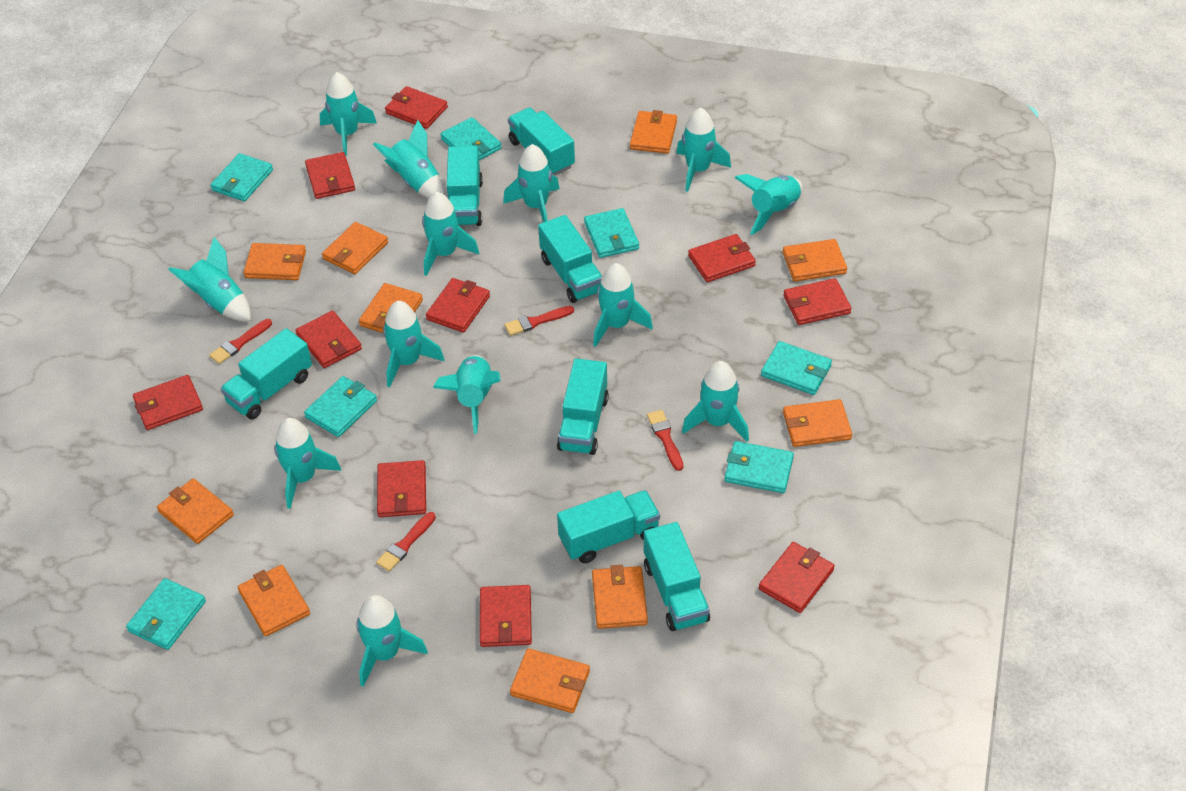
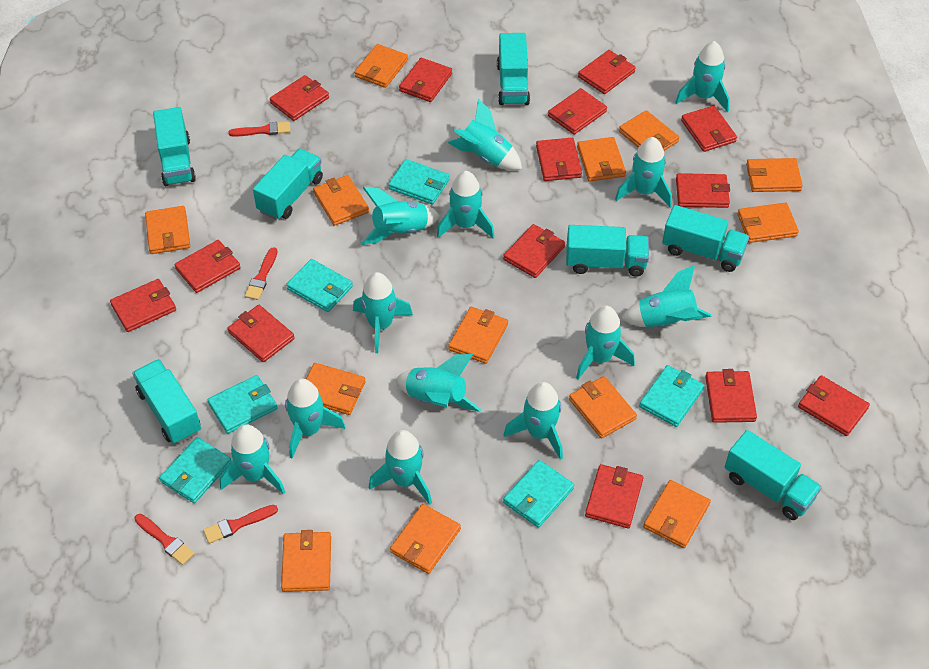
orange wallet: [157,478,234,544] [238,565,310,637] [243,243,306,280] [322,222,388,274] [359,283,423,333] [510,648,590,713] [592,565,648,629] [630,110,677,154] [783,239,847,282] [783,399,852,447] = 10 -> [145,206,190,254] [281,530,331,592] [306,363,366,415] [313,175,369,226] [354,44,408,88] [390,504,461,574] [448,307,508,364] [569,376,637,438] [577,137,626,182] [619,110,679,151] [643,480,711,548] [737,203,799,243] [746,158,803,192] = 13
red wallet: [133,375,203,430] [296,311,362,368] [305,152,355,199] [377,460,426,517] [385,86,448,129] [426,278,490,333] [480,585,532,647] [688,234,756,282] [759,542,835,613] [783,278,852,325] = 10 -> [110,279,176,332] [175,240,241,293] [228,305,295,362] [270,75,329,121] [399,58,452,102] [503,224,565,278] [536,138,582,181] [548,88,607,135] [578,50,636,94] [585,464,644,528] [676,173,730,208] [681,106,737,152] [705,369,757,423] [798,375,870,436] = 14
turquoise wallet: [126,578,206,650] [210,153,273,201] [304,376,377,437] [440,117,502,160] [584,208,639,258] [724,441,794,493] [761,341,832,395] = 7 -> [159,437,231,503] [208,375,277,434] [286,259,353,312] [388,159,450,205] [503,460,574,528] [639,365,705,427] = 6

